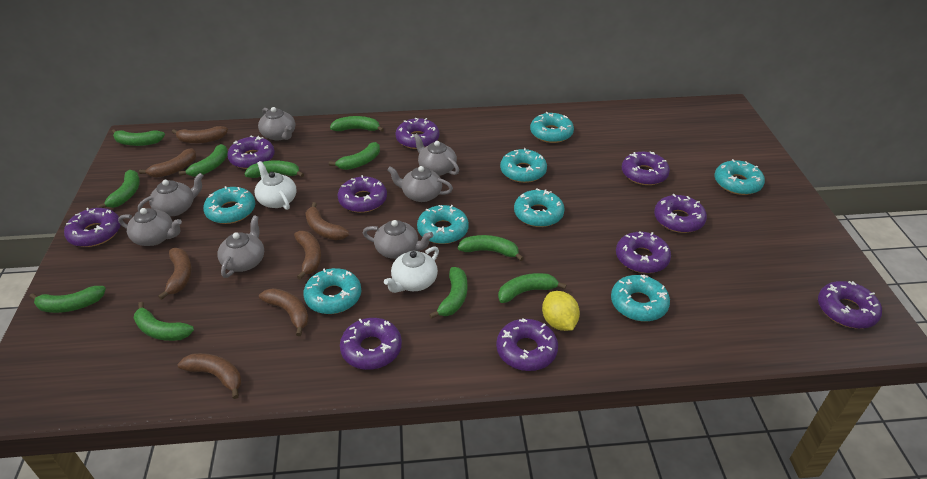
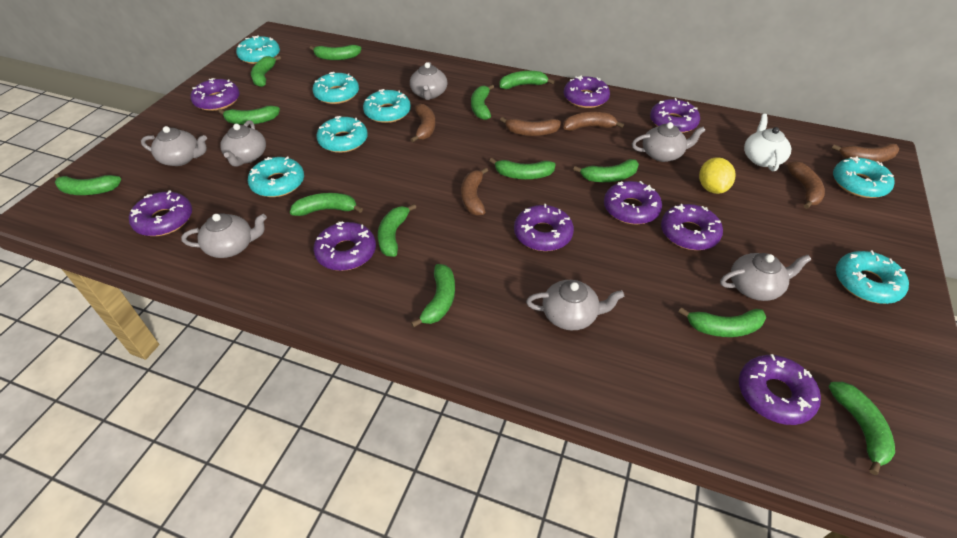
brown banana: [139,148,196,178] [158,248,192,300] [172,126,228,143] [178,353,242,399] [259,288,309,336] [294,231,321,280] [305,202,349,240] = 7 -> [410,104,435,142] [461,167,488,216] [500,117,561,136] [563,112,624,131] [787,161,825,209] [832,143,899,162] = 6
green banana: [30,286,106,313] [97,170,140,208] [112,129,165,146] [134,302,194,341] [179,144,228,177] [245,160,304,178] [329,142,380,170] [330,116,384,132] [429,267,467,319] [458,235,524,261] [498,273,566,303] = 11 -> [54,174,122,195] [219,106,280,125] [251,56,281,87] [290,193,363,216] [309,45,361,60] [378,204,416,257] [411,264,455,328] [471,85,494,120] [489,158,556,179] [499,71,555,89] [573,159,639,182] [678,307,766,337] [828,382,895,475] = 13
purple donut: [64,208,120,247] [227,136,275,169] [338,175,387,213] [340,318,402,370] [395,118,440,149] [496,318,558,371] [616,231,671,273] [622,151,670,185] [654,194,707,233] [818,281,882,329] = 10 -> [129,190,192,236] [190,78,240,111] [313,221,376,271] [514,204,574,251] [564,76,610,108] [604,181,662,224] [650,98,700,133] [661,204,723,250] [739,354,821,425] = 9
turquoise donut: [203,186,256,224] [303,268,361,314] [417,205,469,244] [500,148,547,183] [514,188,565,227] [530,112,574,143] [611,274,670,322] [714,159,765,195] = 8 -> [236,35,280,64] [248,157,304,197] [312,72,359,104] [316,116,368,153] [363,89,411,123] [833,156,895,198] [836,250,909,304] = 7
white teapot: [255,161,297,210] [384,246,439,293] = 2 -> [744,114,791,171] = 1

